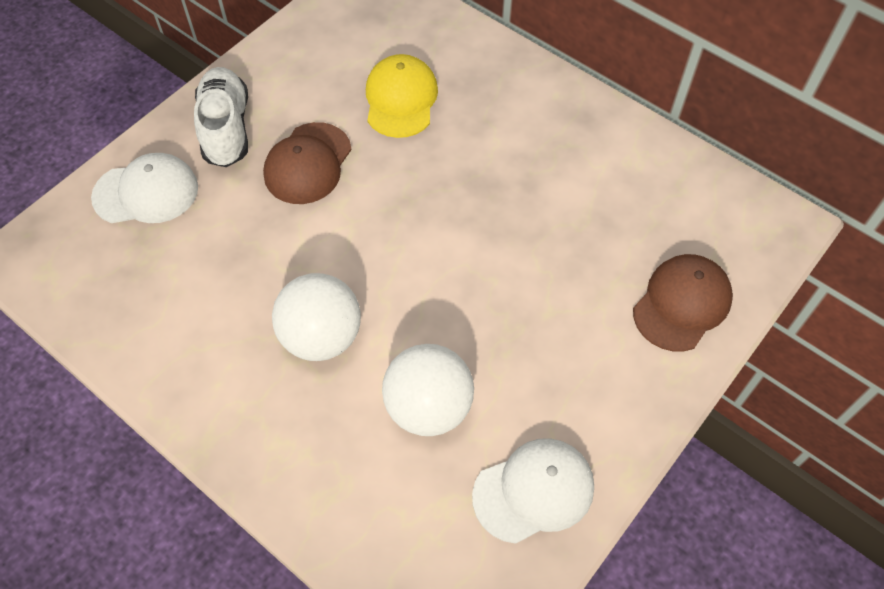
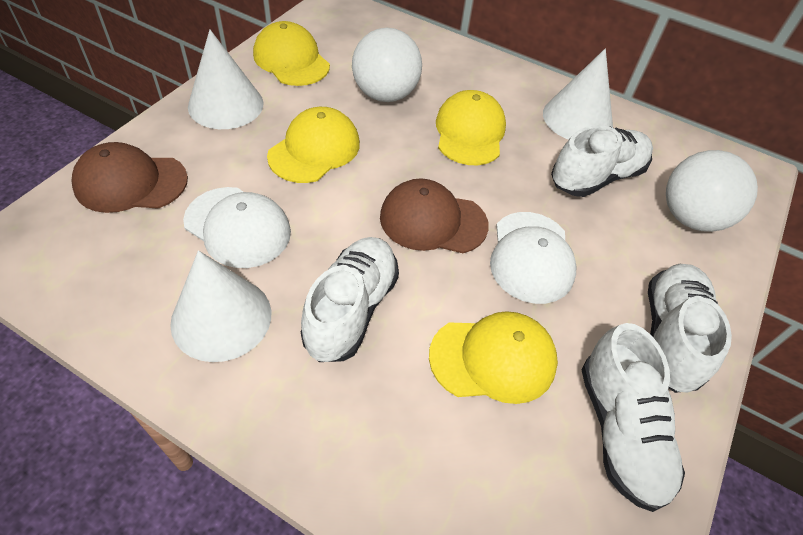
white cone: none = 0 -> [170,250,271,362] [188,29,263,129] [543,48,613,140] = 3
white shoe: [194,67,248,167] = 1 -> [301,237,399,362] [551,125,653,197] [582,323,685,512] [648,264,732,393] = 4
yellow cap: [366,54,438,138] = 1 -> [253,21,330,86] [267,107,360,183] [429,311,558,404] [436,90,506,165] = 4

